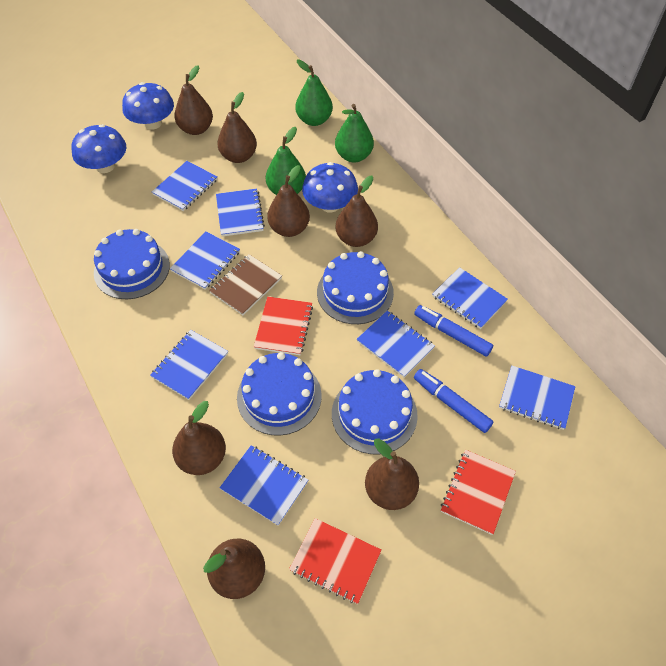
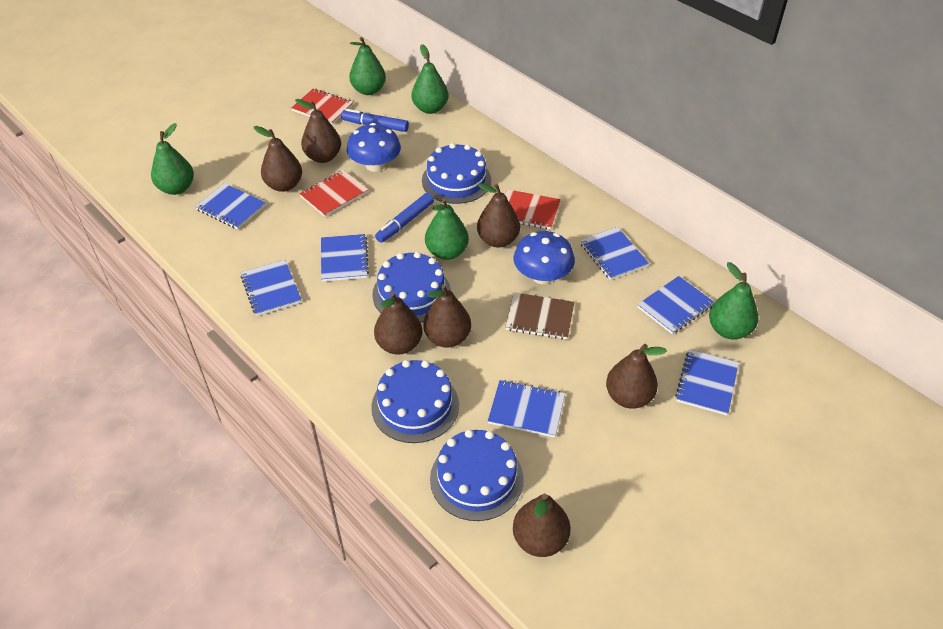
blue mushroom: [71,124,126,173] [122,82,174,130] [302,162,358,213] = 3 -> [347,123,401,172] [513,231,575,284] = 2
blue notebook: [150,330,228,400] [152,161,218,211] [170,231,240,290] [216,188,265,237] [219,445,308,526] [357,311,435,378] [433,267,508,329] [499,365,576,430] = 8 -> [195,183,266,229] [240,260,302,316] [321,234,369,282] [488,380,565,437] [580,227,649,280] [637,276,714,334] [675,349,739,415] = 7
green pear: [266,127,306,195] [295,59,333,126] [335,104,374,163] = 3 -> [151,123,194,195] [349,37,386,95] [411,44,449,114] [425,198,469,260] [709,262,759,339] = 5

